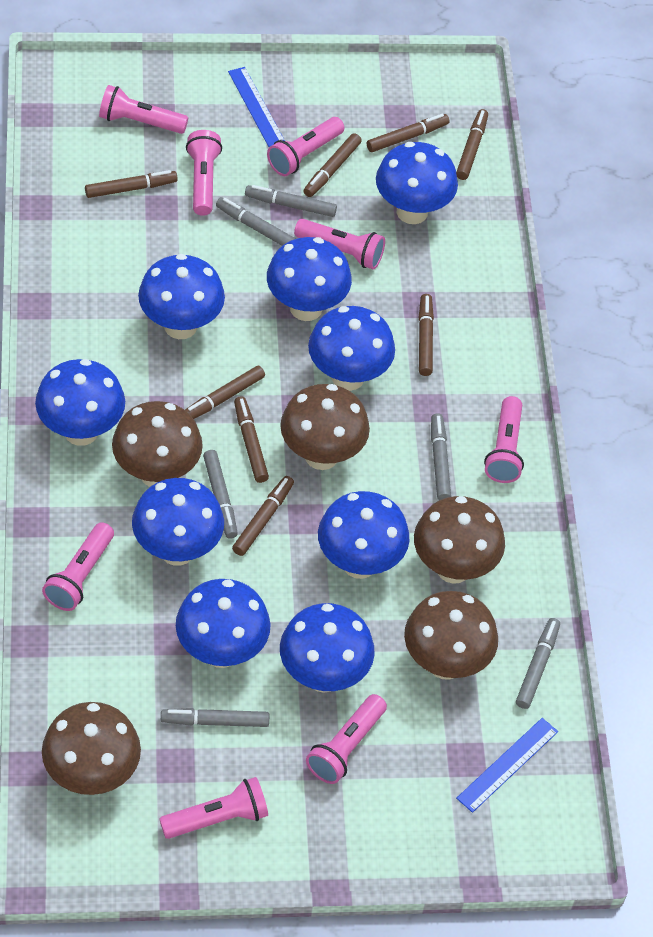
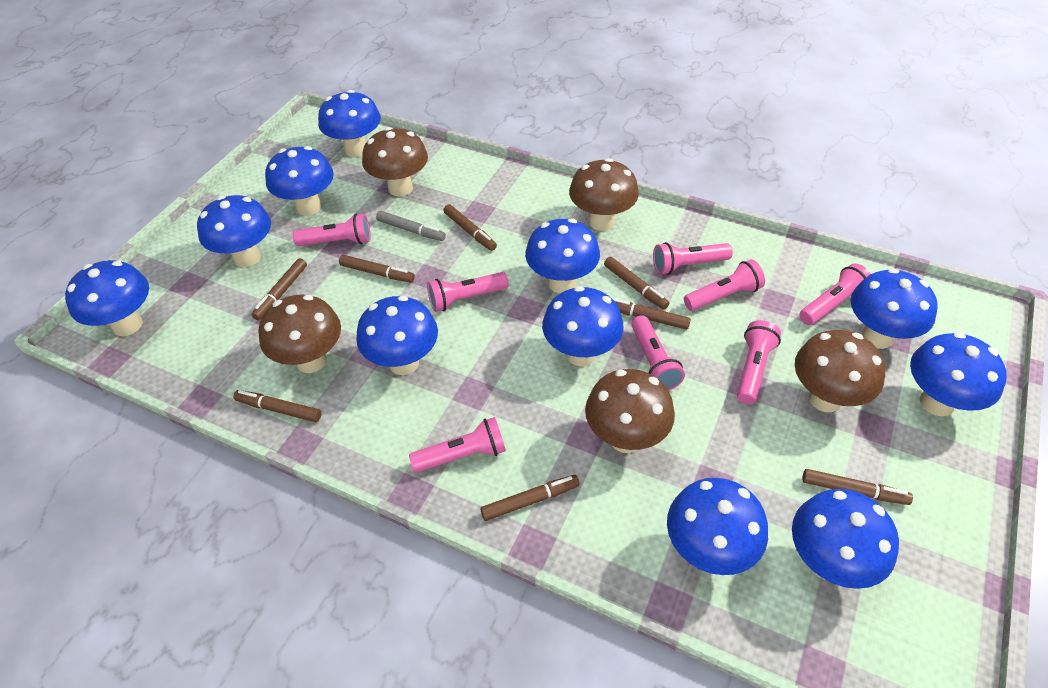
blue mushroom: [35,359,125,446] [132,478,224,566] [138,254,225,339] [176,579,270,668] [267,237,352,321] [280,603,375,693] [308,306,395,391] [318,491,410,579] [376,142,458,224] = 9 -> [65,260,149,336] [197,195,271,267] [265,146,334,216] [318,90,381,157] [356,296,438,375] [525,219,600,293] [542,286,624,367] [667,478,768,575] [792,489,899,589] [851,268,938,349] [910,332,1007,416] = 11
blue ruler: [228,67,285,147] [456,718,558,813] = 2 -> none = 0
grey marker: [161,708,269,727] [203,450,238,539] [216,197,296,246] [245,185,337,217] [431,413,451,500] [516,618,560,709] = 6 -> [376,211,446,241] = 1

